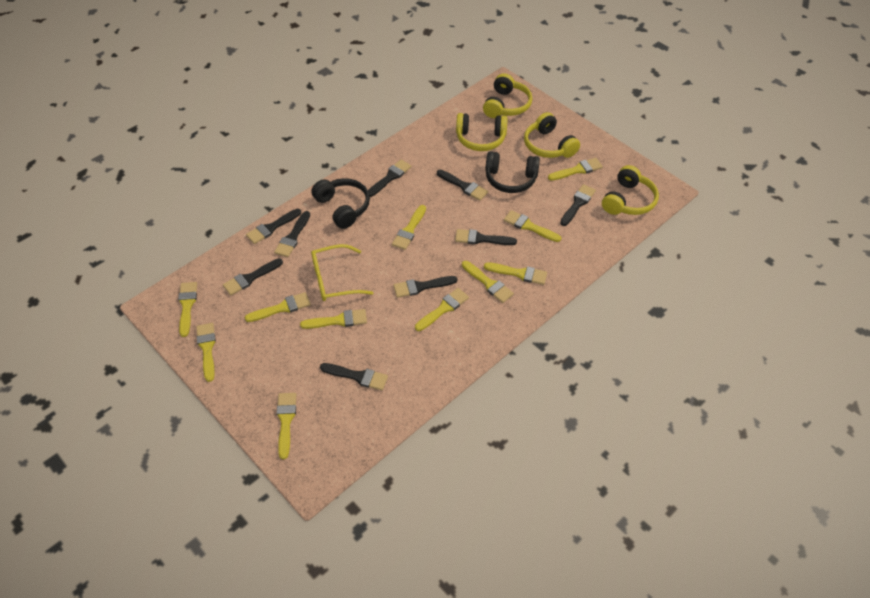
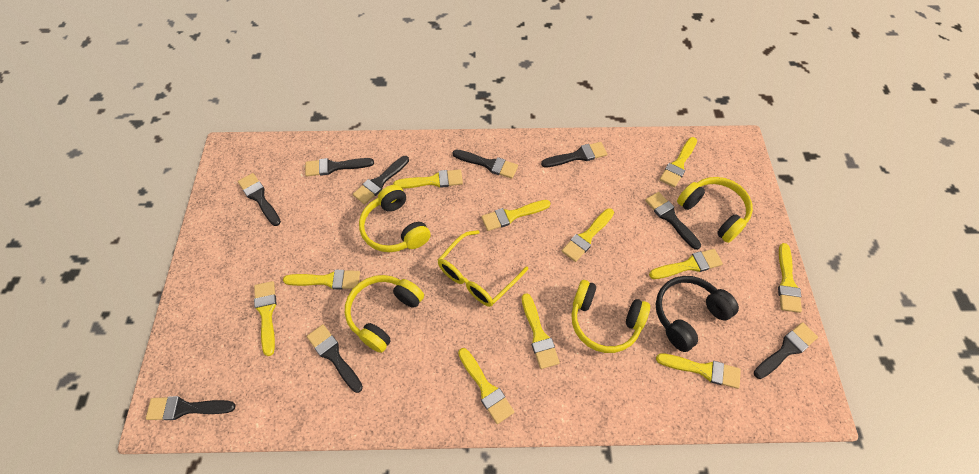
black headphones: [312,178,370,229] [485,151,540,193] = 2 -> [656,276,739,352] = 1

